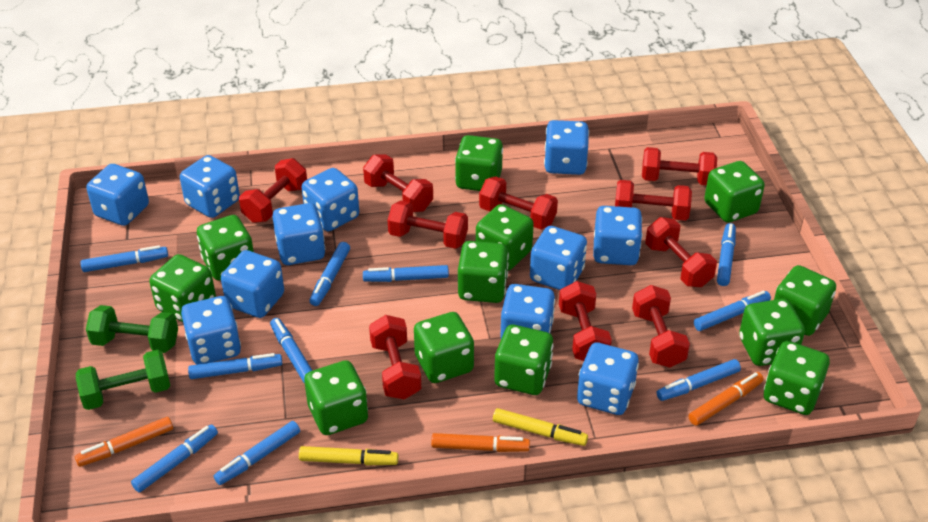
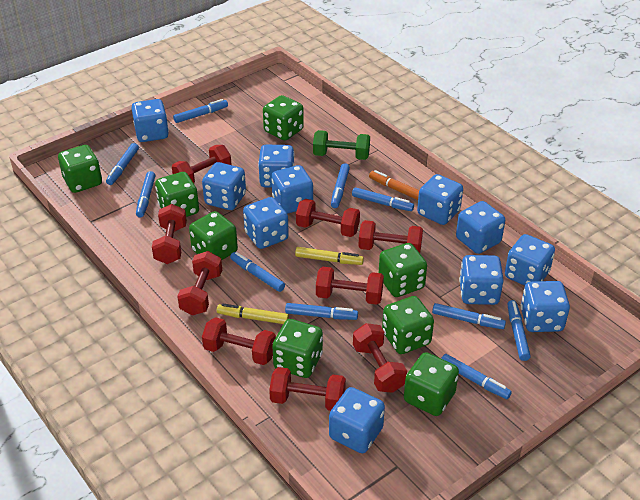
green dice: [149,254,216,322] [197,215,254,281] [304,360,368,435] [414,312,474,383] [455,135,503,191] [458,241,509,303] [476,204,534,270] [494,325,553,395] [704,161,765,223] [739,299,805,366] [764,341,830,415] [774,265,836,336] = 12 -> [58,145,102,193] [155,172,199,217] [189,211,238,260] [263,95,304,140] [272,319,323,378] [379,243,427,297] [382,296,434,354] [404,352,459,416] = 8
green dumbbell: [76,350,170,410] [86,305,178,353] = 2 -> [313,130,370,160] = 1
orange marker: [75,417,173,467] [431,433,530,452] [689,372,764,426] = 3 -> [369,170,419,200] = 1
red dumbbell: [239,158,307,223] [363,155,433,212] [369,315,421,400] [388,200,468,249] [479,176,558,230] [559,281,612,361] [615,180,692,221] [632,285,690,368] [642,147,717,185] [645,217,717,287] = 10 -> [152,204,187,264] [172,145,232,183] [177,251,222,315] [202,317,276,365] [269,367,346,411] [296,199,360,237] [316,267,384,305] [353,323,407,393] [358,220,423,253] = 9

